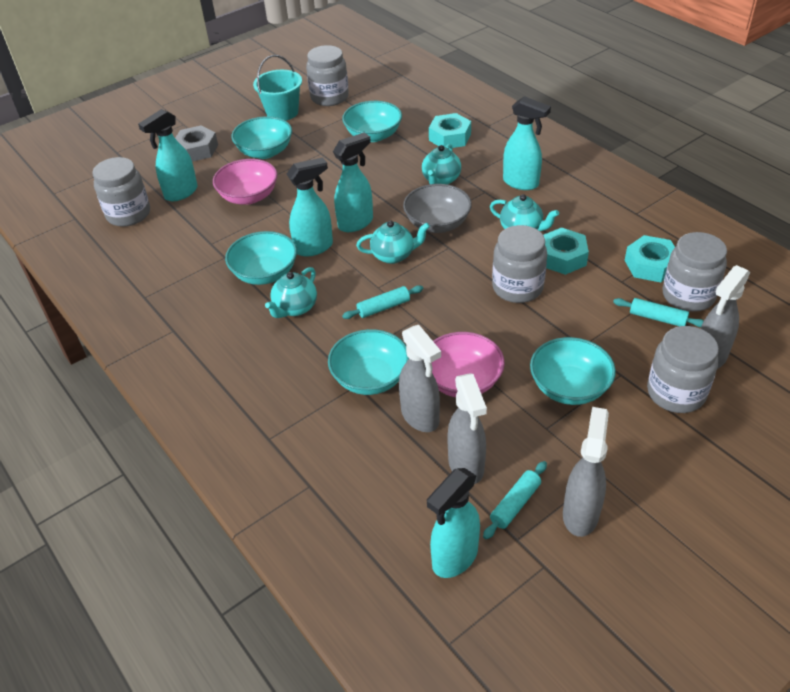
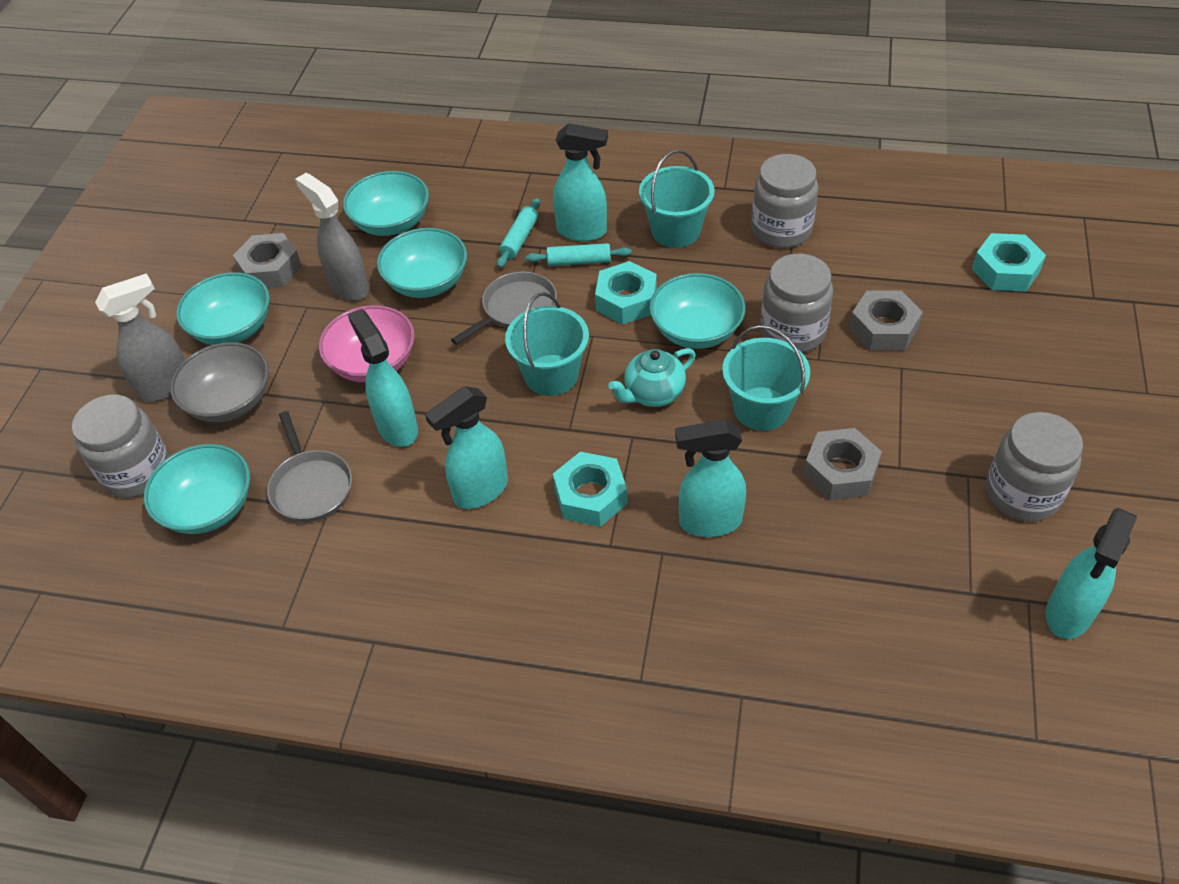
grey jar: [92,157,150,227] [306,45,349,106] [492,225,547,303] [647,326,719,413] [663,232,727,312] = 5 -> [72,395,170,498] [751,154,818,248] [760,253,833,353] [986,412,1083,522] = 4
grey nut: [175,125,218,162] = 1 -> [233,233,302,288] [803,428,882,500] [849,291,923,351] = 3
grey pan: none = 0 -> [267,411,352,522] [451,272,557,345] = 2
grey spray bottle: [399,325,441,432] [447,373,487,484] [563,407,609,537] [700,265,750,369] = 4 -> [95,273,185,402] [295,173,369,301] = 2
pink bowl: [213,159,277,205] [431,332,505,397] = 2 -> [319,305,415,382] = 1
turquoise bucket: [253,55,302,121] = 1 -> [505,292,589,396] [639,149,715,248] [722,325,810,431] = 3
turquoise rolling pin: [342,285,423,319] [483,461,547,539] [613,298,704,327] = 3 -> [497,198,540,268] [526,243,631,266] = 2
turquoise teapot: [265,267,317,318] [356,221,430,264] [422,144,461,184] [490,194,559,231] = 4 -> [608,348,696,407] = 1

